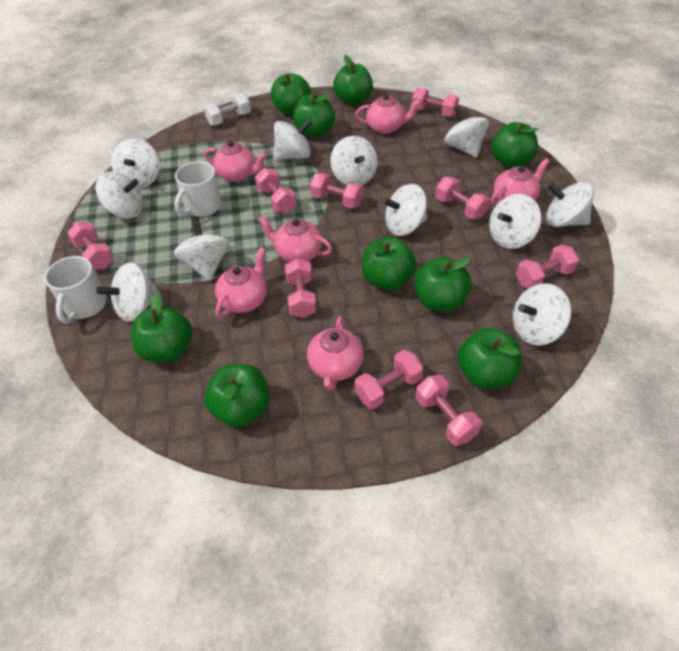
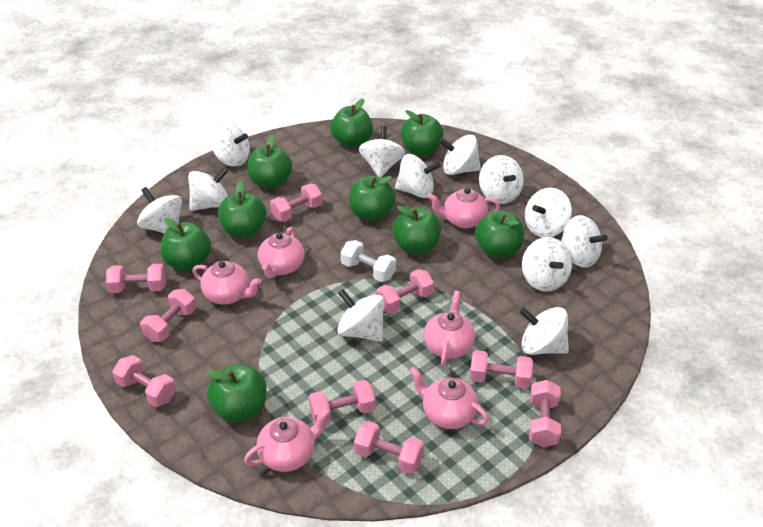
white mug: [44,256,107,323] [174,161,222,217] = 2 -> none = 0
white spinning top: [95,172,143,219] [96,262,160,322] [111,138,160,188] [174,218,230,281] [274,118,312,160] [330,136,378,185] [382,184,427,236] [444,106,489,158] [489,194,541,249] [513,283,571,346] [546,182,594,227] = 11 -> [137,187,182,233] [188,167,229,211] [210,122,250,167] [337,289,384,342] [359,126,405,178] [395,154,441,198] [439,135,481,175] [479,155,524,204] [519,307,569,355] [522,237,572,292] [525,188,572,238] [561,215,608,268] = 12

